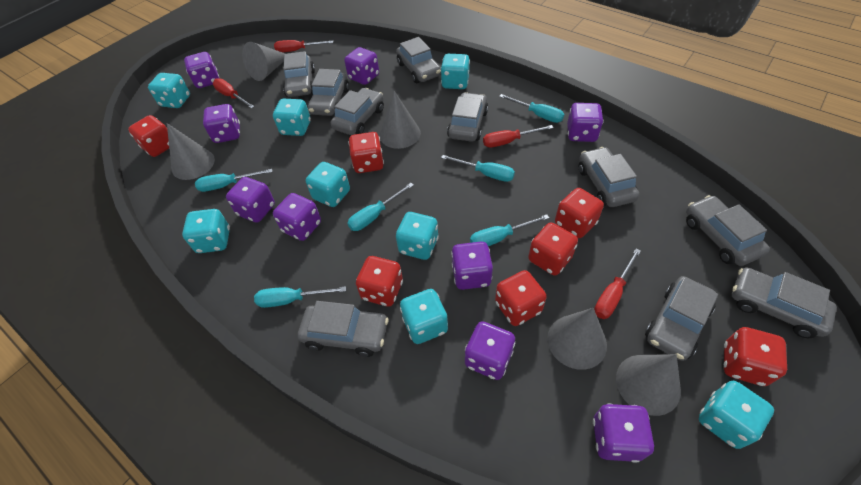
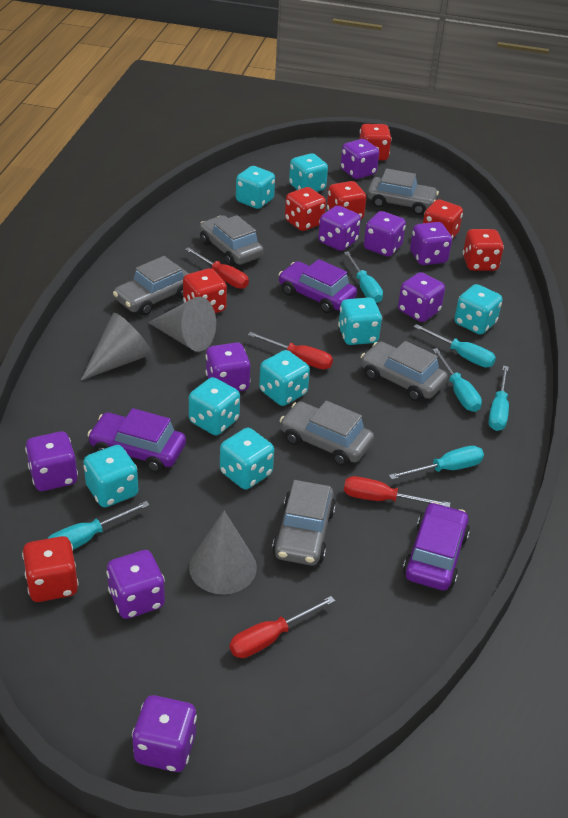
grey car: [283,51,315,97] [297,301,389,357] [308,69,349,116] [331,88,384,135] [396,37,441,83] [447,92,488,142] [579,147,639,207] [645,276,718,361] [686,195,770,266] [732,267,837,338] = 10 -> [113,256,189,316] [200,215,264,266] [272,480,336,566] [280,401,374,466] [361,341,448,402] [367,168,439,215] = 6
grey cone: [167,123,215,180] [242,42,285,81] [380,91,421,149] [547,308,607,370] [616,354,681,416] = 5 -> [81,313,152,380] [148,297,216,352] [189,511,257,594] = 3
purple car: none = 0 -> [87,408,186,473] [278,259,357,314] [403,502,470,591] = 3

